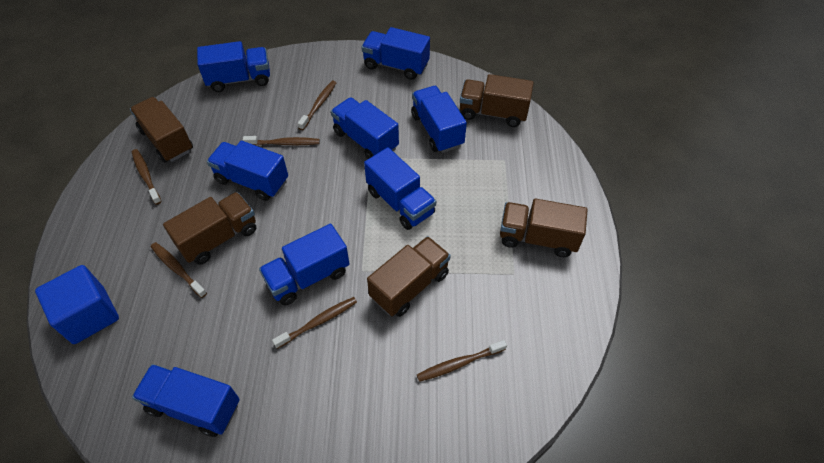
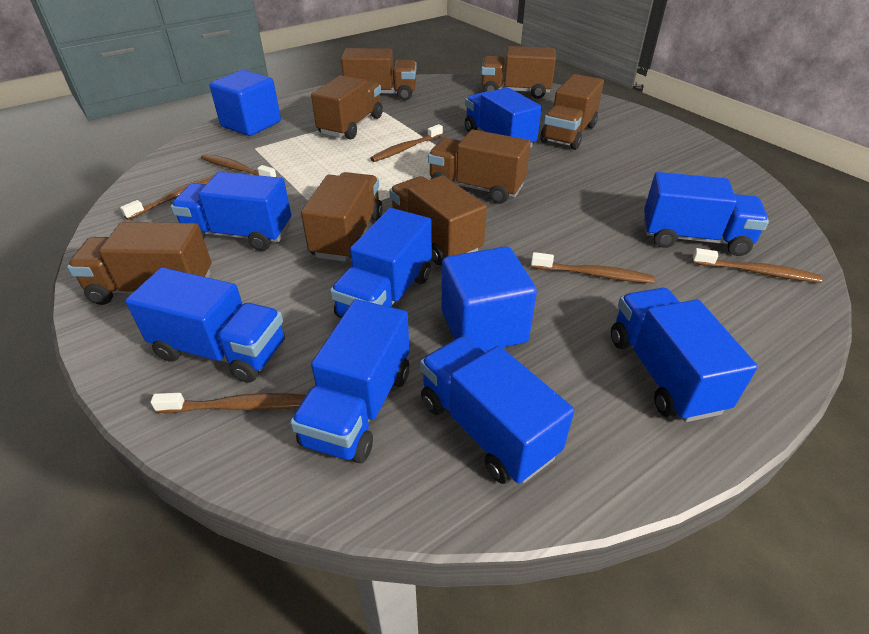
blue cube: [35,265,119,344] = 1 -> [210,70,281,136] [442,246,537,351] = 2
brown truck: [130,97,193,163] [163,192,256,265] [367,236,451,317] [460,74,534,127] [500,199,587,257] = 5 -> [67,222,211,305] [301,172,383,261] [311,75,383,139] [341,48,417,100] [389,175,487,265] [428,129,531,204] [481,46,556,99] [540,74,604,150] = 8

